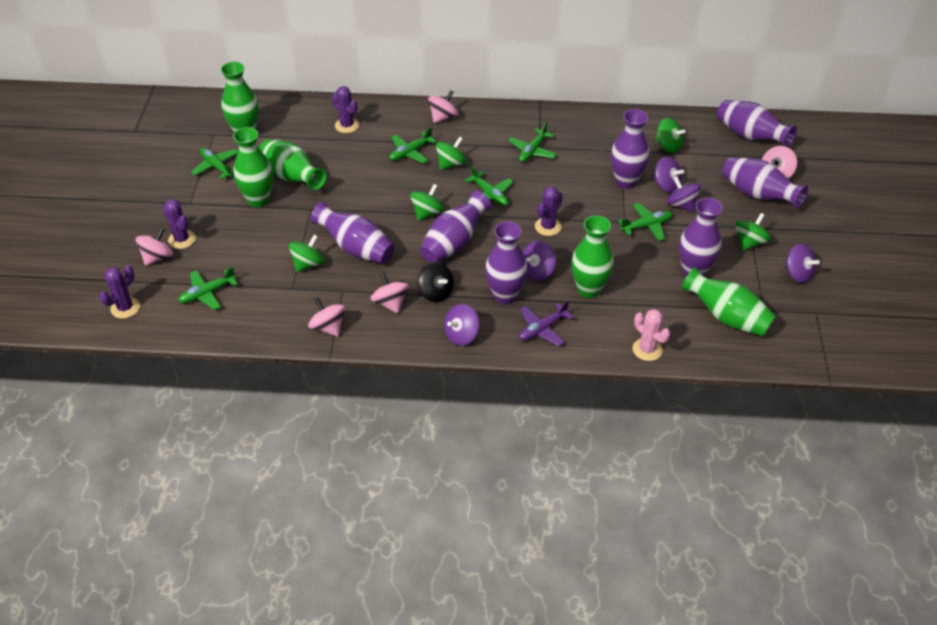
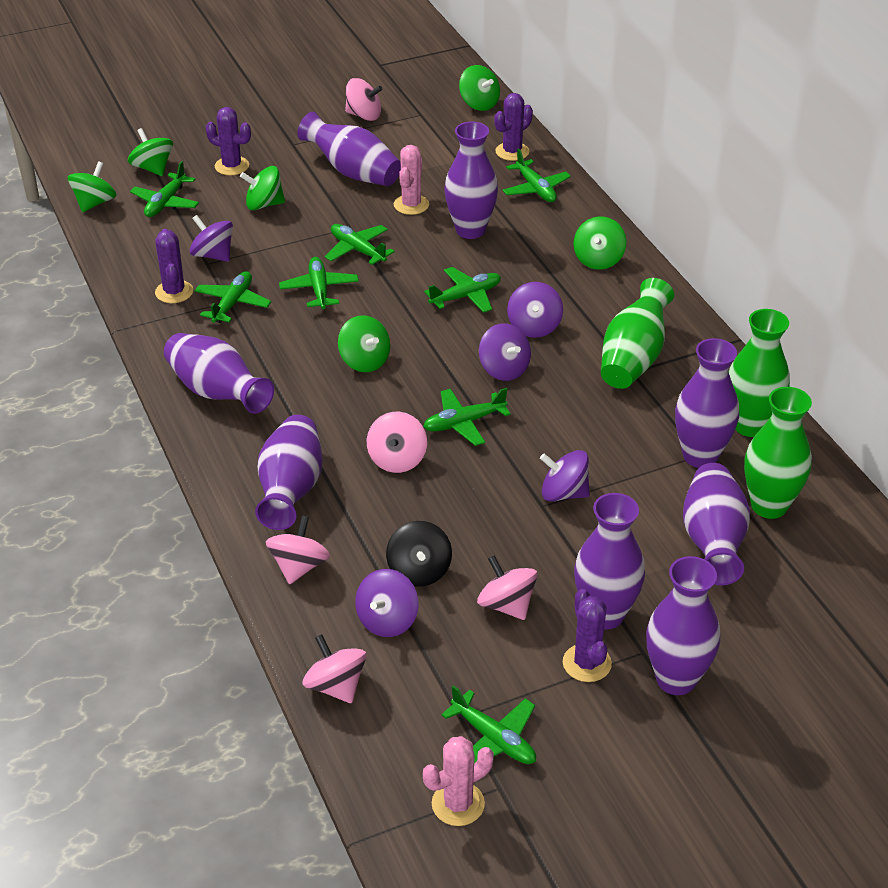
green plane: [178,267,238,310] [191,148,238,179] [389,127,437,163] [465,166,513,206] [508,122,557,162] [618,203,672,241] = 6 -> [130,161,199,217] [195,271,271,323] [279,257,359,309] [325,224,395,265] [423,388,511,446] [424,267,501,313] [441,685,536,764] [503,148,571,202] = 8
green spinning top: [289,234,325,272] [410,184,444,221] [436,137,466,170] [656,118,686,153] [735,213,771,250] = 5 -> [68,161,116,212] [128,128,173,176] [240,166,285,210] [338,315,390,372] [459,65,500,111] [573,216,626,270] = 6
green vase: [221,62,259,132] [233,127,273,207] [259,139,327,191] [571,215,614,298] [681,267,776,336] = 5 -> [601,278,674,389] [729,309,790,437] [744,387,812,519] = 3
pink cactus: [632,309,670,361] = 1 -> [394,145,429,215] [423,736,494,826] = 2
purple plane: [519,300,574,346] = 1 -> none = 0
purple vase: [310,202,395,264] [420,191,491,263] [485,222,528,304] [611,109,649,189] [679,198,723,277] [717,100,797,147] [722,157,808,208] = 7 -> [164,333,274,414] [255,415,322,530] [298,112,401,186] [444,122,498,239] [574,493,645,630] [646,556,720,695] [675,338,739,468] [683,463,750,585] = 8

